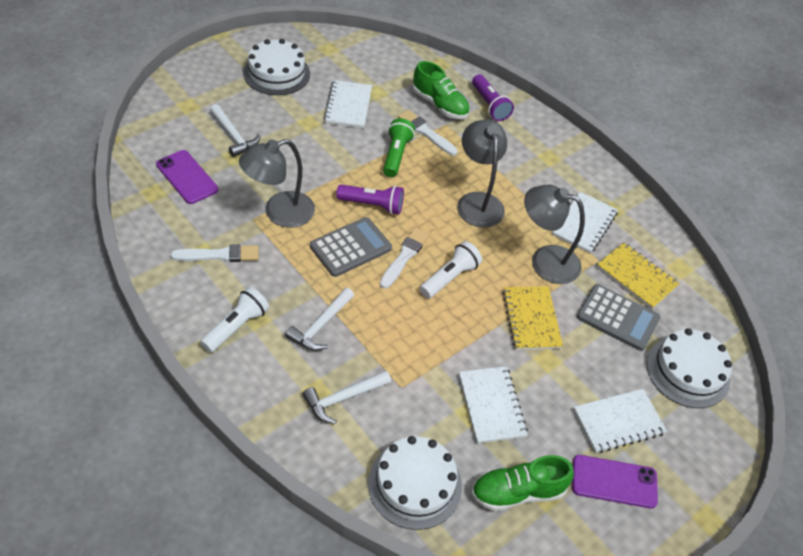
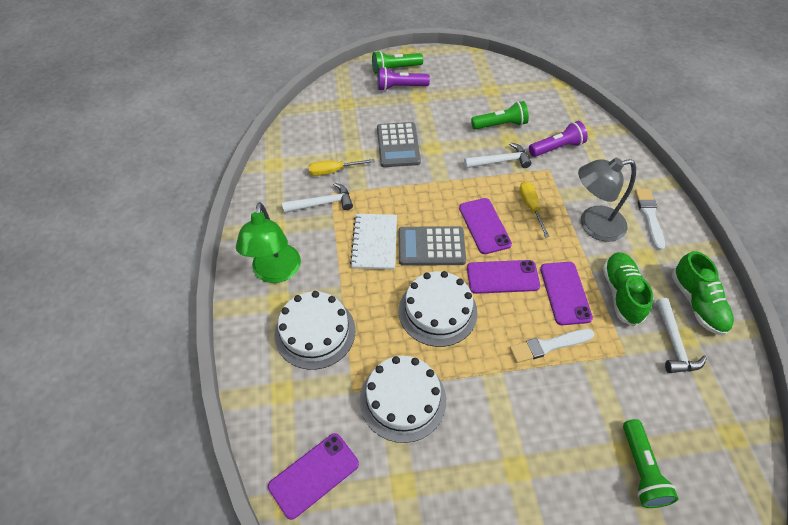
green flashlight: [383,118,415,177] = 1 -> [372,51,423,74] [471,101,529,130] [623,419,679,508] = 3
green lamp: none = 0 -> [236,202,301,283] = 1
grey lamp: [239,139,315,228] [457,120,507,227] [524,185,585,284] = 3 -> [578,158,636,242] = 1
purple phone: [156,150,218,204] [572,455,658,508] = 2 -> [268,433,359,520] [459,198,512,254] [467,260,540,294] [540,262,593,325] = 4
white brush: [171,244,259,262] [380,227,430,289] [398,110,458,155] = 3 -> [510,329,594,363] [635,189,665,250] = 2
white flashlight: [200,287,269,353] [420,241,482,298] = 2 -> none = 0
white notebook: [324,80,372,128] [459,366,528,444] [552,192,618,254] [573,389,667,453] = 4 -> [350,214,397,270] = 1
yellow notebook: [502,286,563,350] [597,242,679,309] = 2 -> none = 0
yellow screwdriver: none = 0 -> [308,159,375,176] [519,181,550,238] = 2

